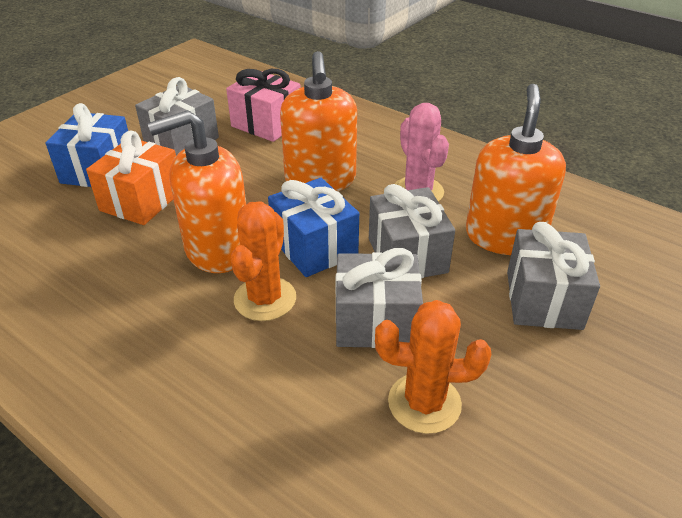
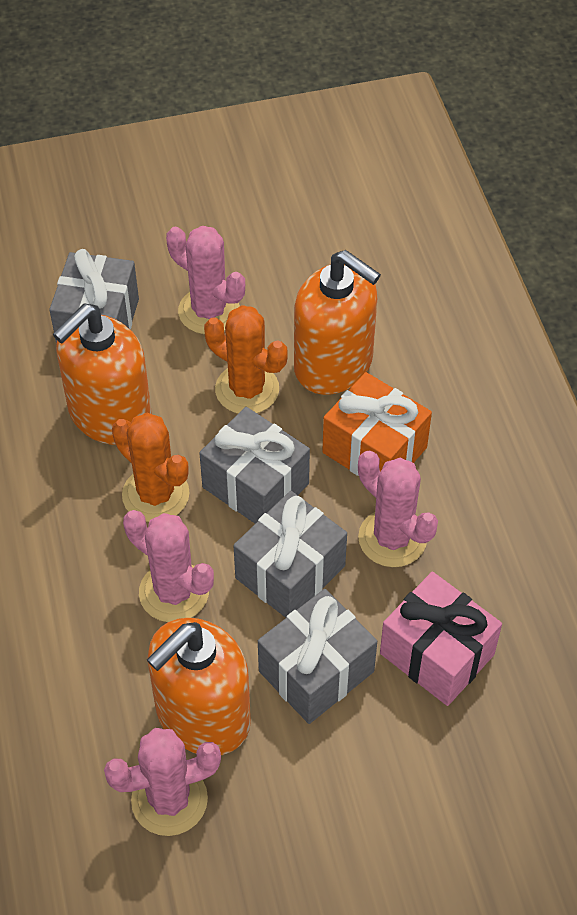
blue gift: [45,103,128,187] [268,178,359,277] = 2 -> none = 0
pink cactus: [395,103,449,202] = 1 -> [104,728,221,836] [123,510,214,622] [166,226,245,335] [358,451,438,567] = 4

